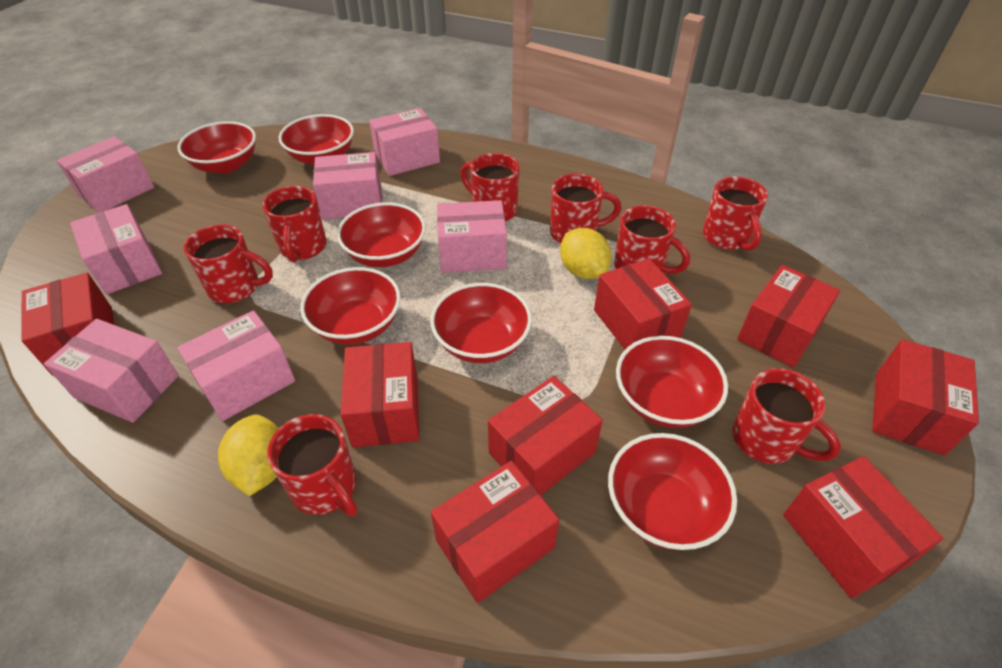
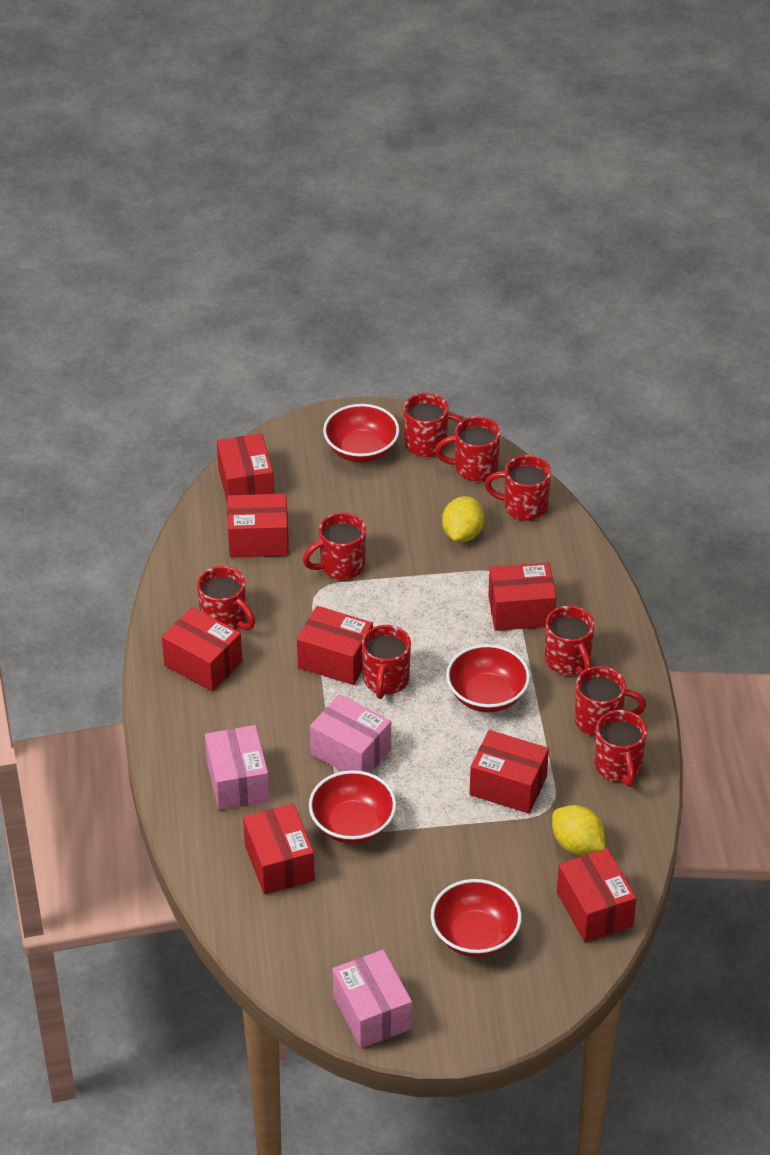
pink box: [44,319,179,423] [57,136,154,212] [70,204,162,294] [177,310,295,421] [313,152,382,220] [369,108,440,176] [437,200,507,273] = 7 -> [205,725,269,810] [310,694,391,773] [332,950,412,1048] = 3
red bowl: [178,121,256,174] [279,114,354,165] [300,267,401,345] [337,202,426,267] [430,283,532,363] [608,433,737,550] [616,336,728,428] = 7 -> [309,770,396,844] [323,404,399,462] [431,879,522,957] [446,644,530,712] = 4
red mug: [184,224,273,303] [262,186,326,262] [267,414,357,517] [460,153,520,222] [550,174,621,243] [614,205,690,274] [703,176,768,251] [732,368,841,464] = 8 -> [197,566,255,630] [303,512,366,580] [362,625,411,699] [404,393,463,457] [435,416,501,481] [485,455,551,521] [545,606,595,675] [575,666,646,737] [594,710,647,787] = 9

